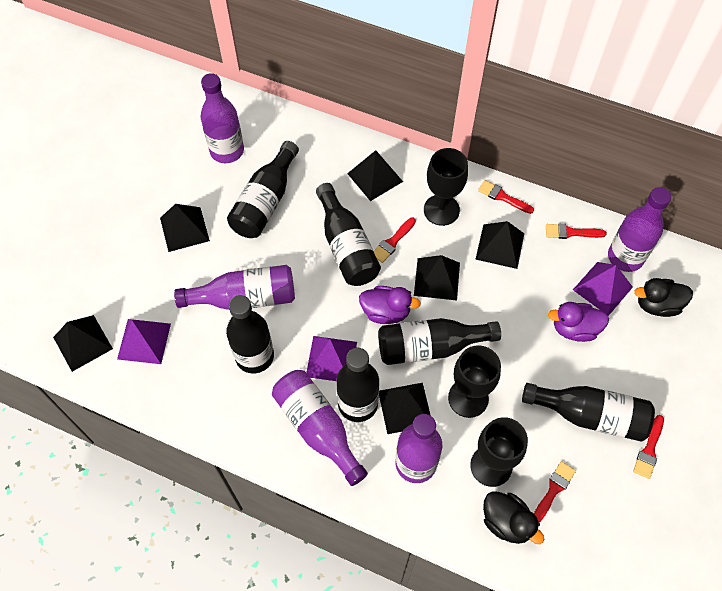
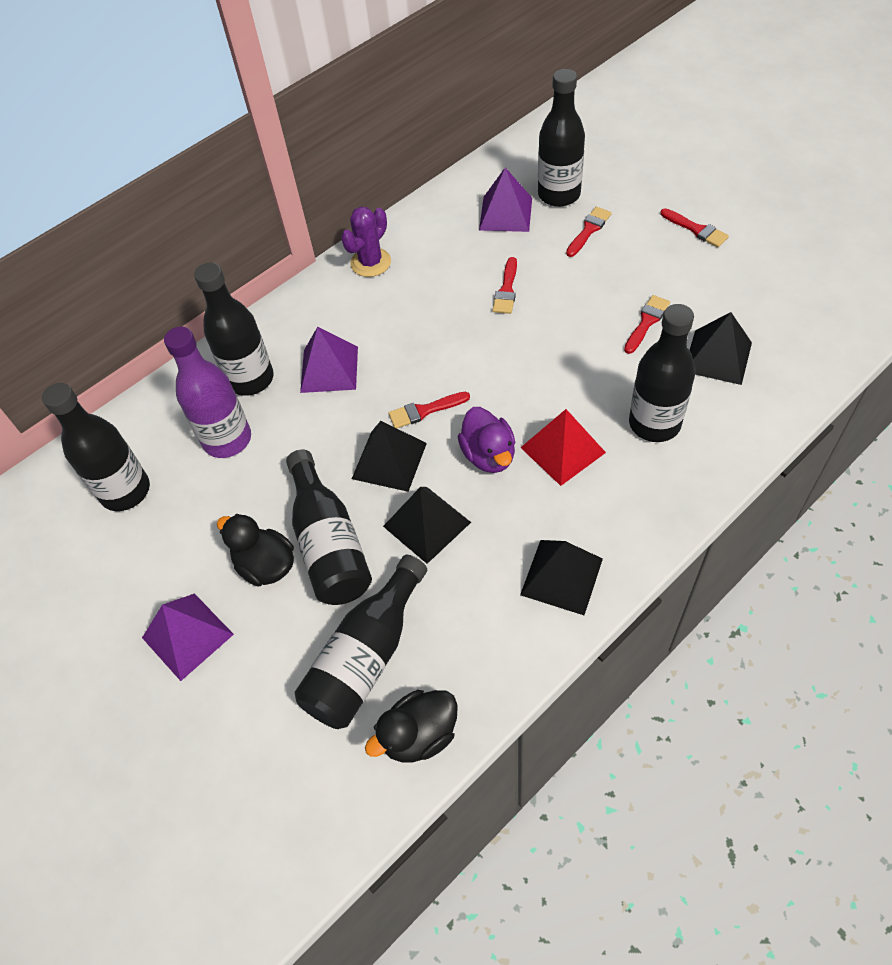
black goblet: [424,148,468,226] [448,345,501,418] [470,417,528,487] = 3 -> none = 0
black pyramid: [53,315,113,372] [160,204,210,252] [347,150,403,201] [379,383,431,434] [414,255,460,300] [475,221,524,269] = 6 -> [352,421,427,492] [383,487,471,564] [520,540,603,615] [689,312,752,385] = 4
purple bottle: [174,265,295,310] [201,73,244,163] [272,370,368,486] [395,414,442,483] [608,187,671,272] = 5 -> [164,327,251,458] = 1
purple cactus: none = 0 -> [341,206,391,277] = 1
purple duck: [359,286,421,324] [548,302,609,342] = 2 -> [458,407,515,473] = 1
red pyramid: none = 0 -> [520,409,606,486] = 1

